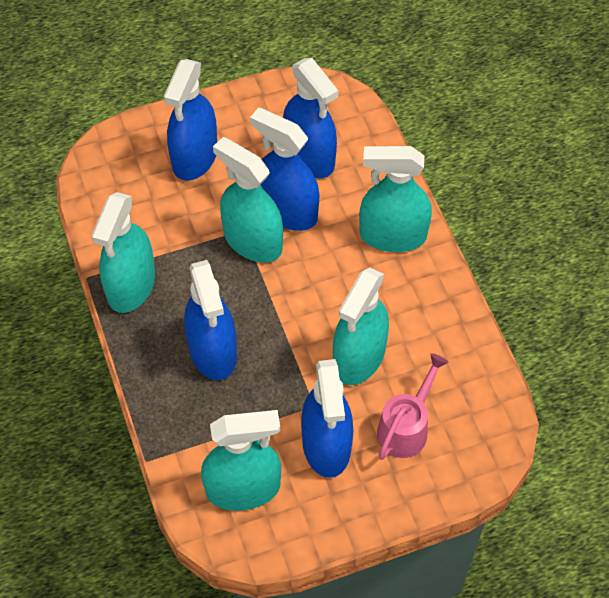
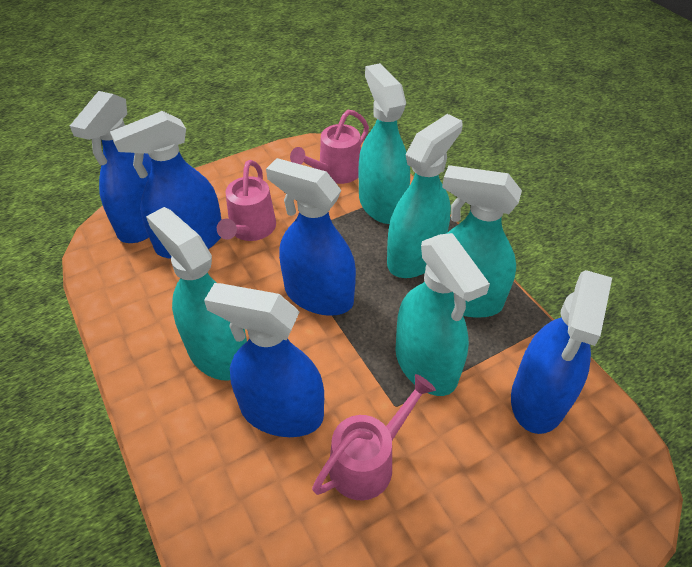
pink watering can: [377,353,449,460] = 1 -> [217,160,276,241] [290,110,369,184] [312,374,436,500] = 3

